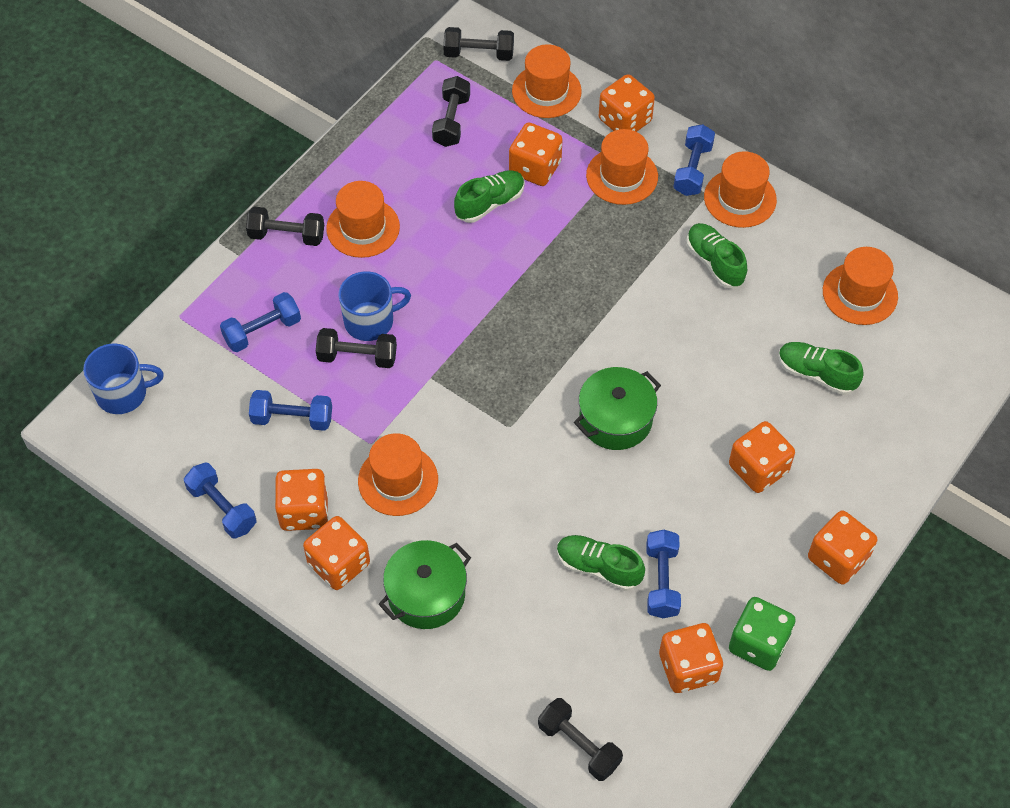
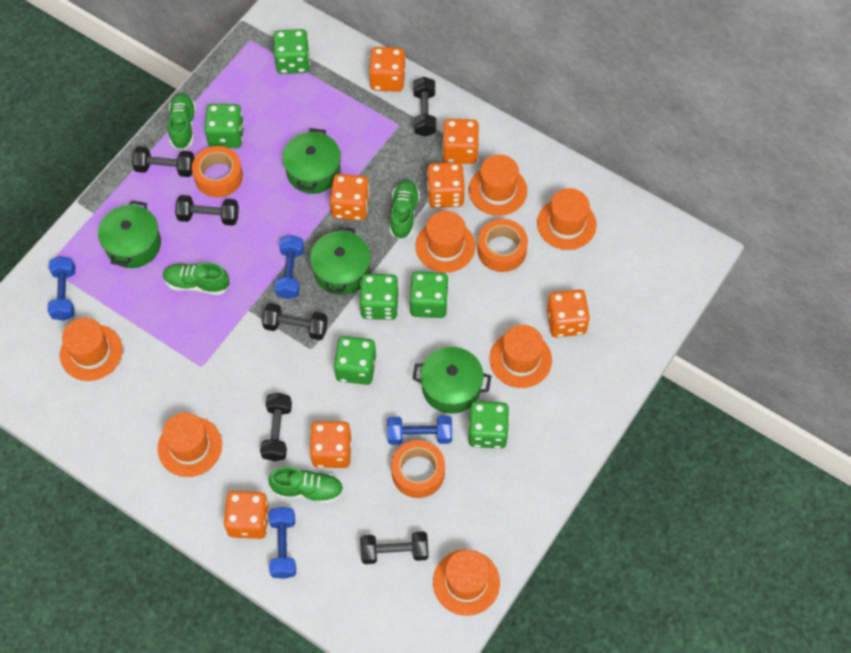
black dumbbell: [246,207,324,246] [316,328,397,368] [432,76,470,147] [443,27,514,61] [538,698,623,781] = 5 -> [132,146,194,177] [175,195,239,226] [260,393,292,461] [262,303,328,340] [360,531,429,564] [413,77,436,137] = 6
blue dumbbell: [184,463,257,539] [220,292,301,352] [249,390,332,431] [646,530,681,618] [673,124,715,196] = 5 -> [48,256,75,321] [269,507,296,579] [275,235,304,299] [387,416,452,445] = 4
blue mug: [83,343,164,414] [338,271,411,341] = 2 -> none = 0
green dice: [729,597,796,671] = 1 -> [204,104,244,148] [273,29,310,74] [334,336,376,385] [359,274,399,320] [409,271,449,318] [468,401,509,449] = 6
green pot: [379,540,471,629] [574,367,661,450] = 2 -> [98,200,161,268] [282,128,341,194] [310,227,371,295] [412,347,491,414] = 4
orange hat: [326,181,400,258] [358,433,438,516] [512,44,582,118] [586,129,658,205] [704,151,777,228] [823,247,898,325] = 6 -> [60,318,123,381] [158,413,222,477] [415,211,476,273] [433,550,500,616] [469,155,527,216] [490,325,552,388] [537,188,597,250] = 7
orange tape: none = 0 -> [192,146,243,197] [391,440,445,498] [477,219,528,272] = 3

